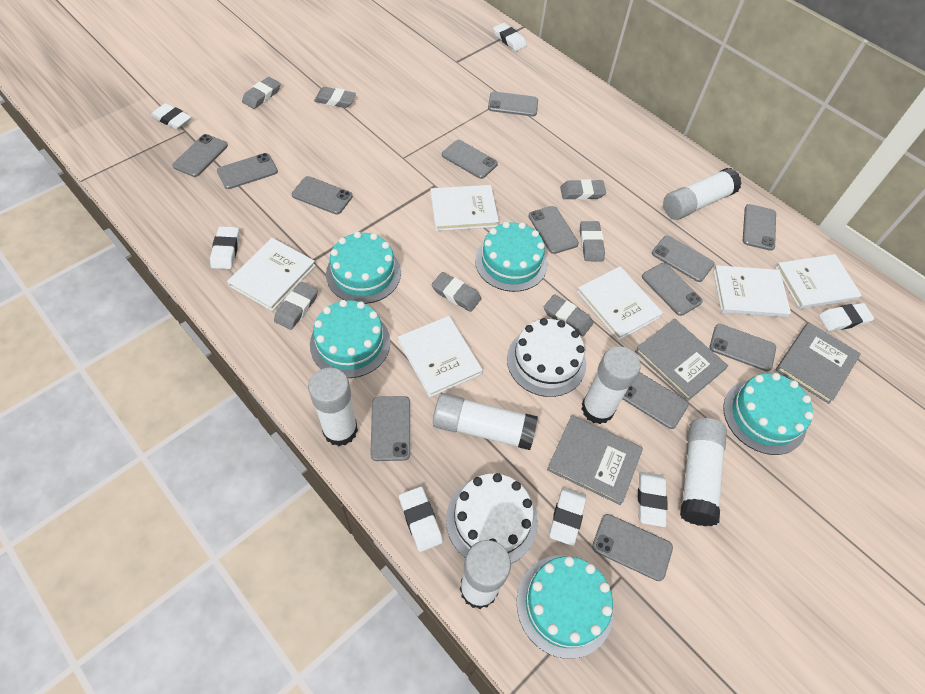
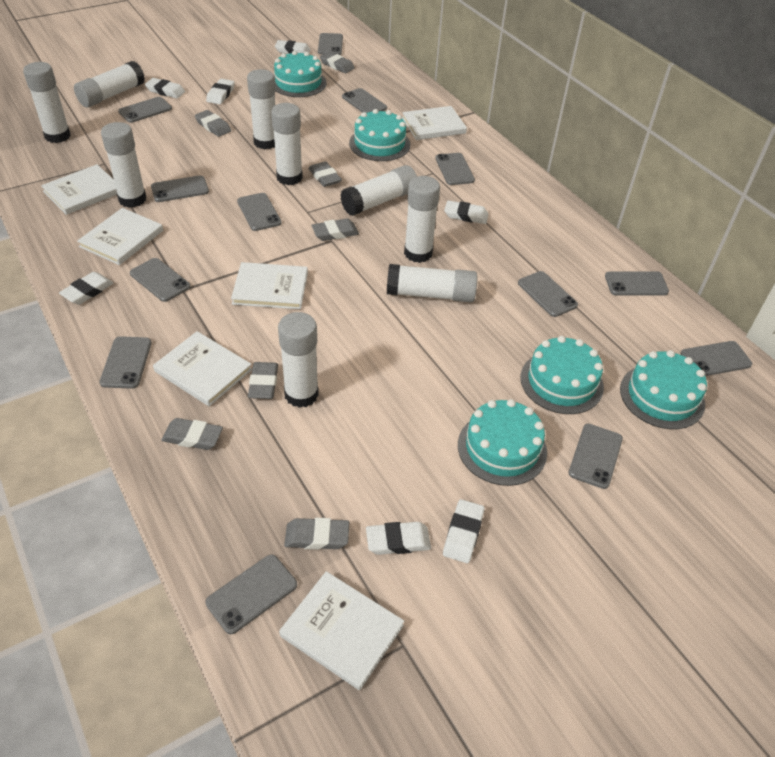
grey book: [547,415,643,505] [635,319,728,401] [776,322,861,404] = 3 -> none = 0
white cake: [446,473,538,564] [507,318,586,397] = 2 -> none = 0
white glue stick: [308,368,358,446] [433,393,538,450] [460,540,511,609] [581,346,641,424] [663,168,742,220] [680,418,727,526] = 6 -> [23,62,71,143] [74,61,145,107] [101,122,146,208] [247,69,275,149] [271,103,303,185] [278,312,319,408] [340,165,417,216] [387,264,477,302] [404,176,440,263] = 9

